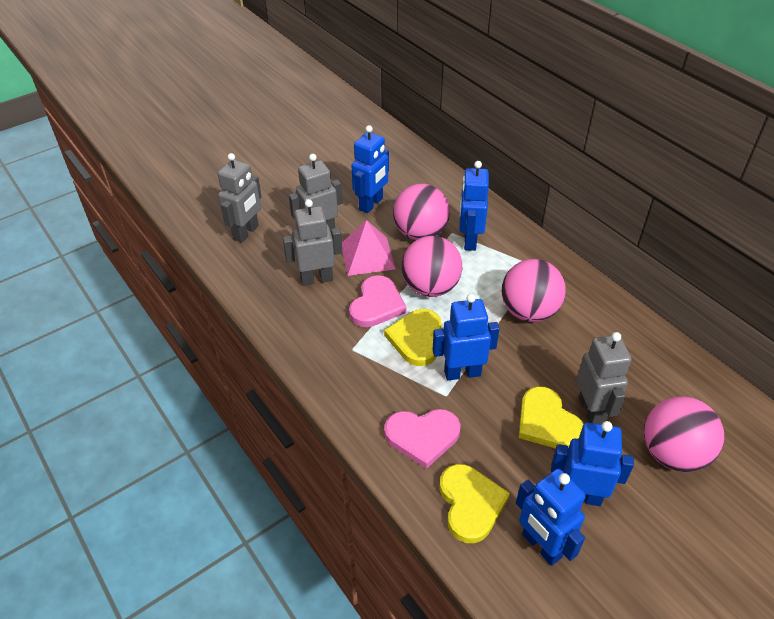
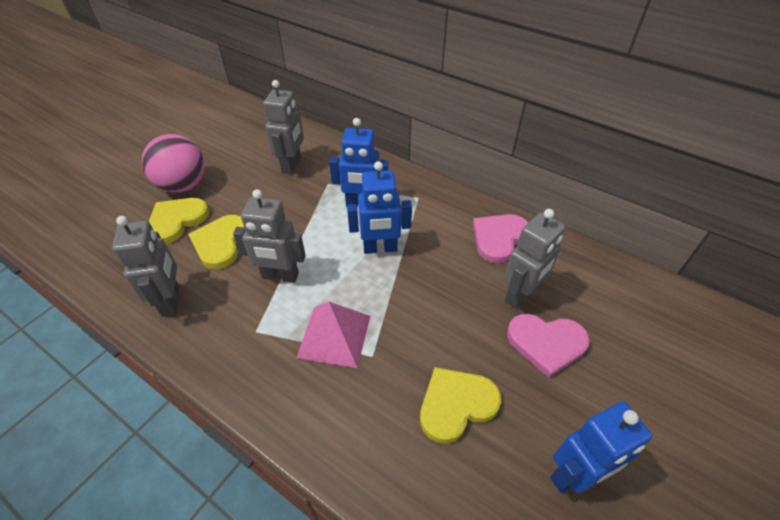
blue robot: [351,125,389,213] [432,294,500,380] [460,161,489,251] [516,469,586,566] [551,421,634,506] = 5 -> [329,118,388,207] [347,161,412,254] [551,402,652,494] = 3
pink ball: [393,184,450,240] [401,236,462,297] [502,259,566,322] [644,396,724,472] = 4 -> [142,134,205,193] = 1

